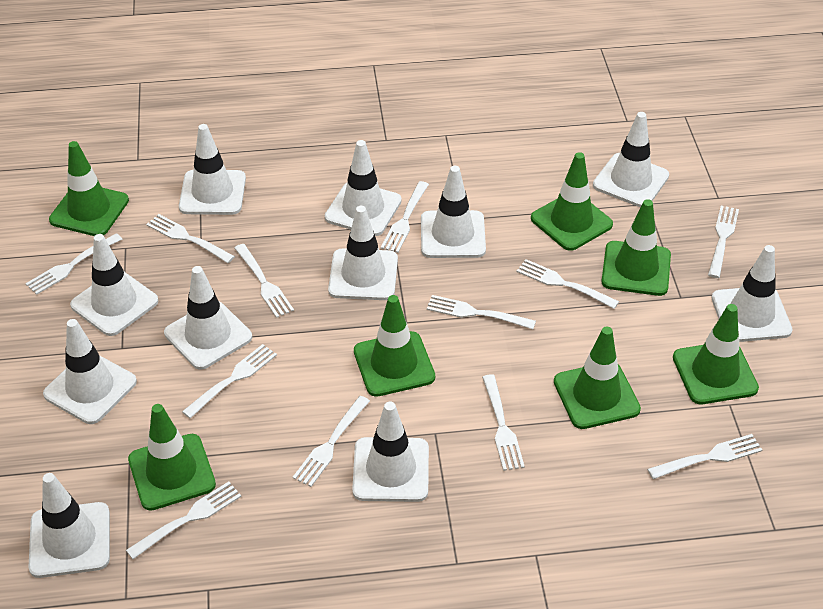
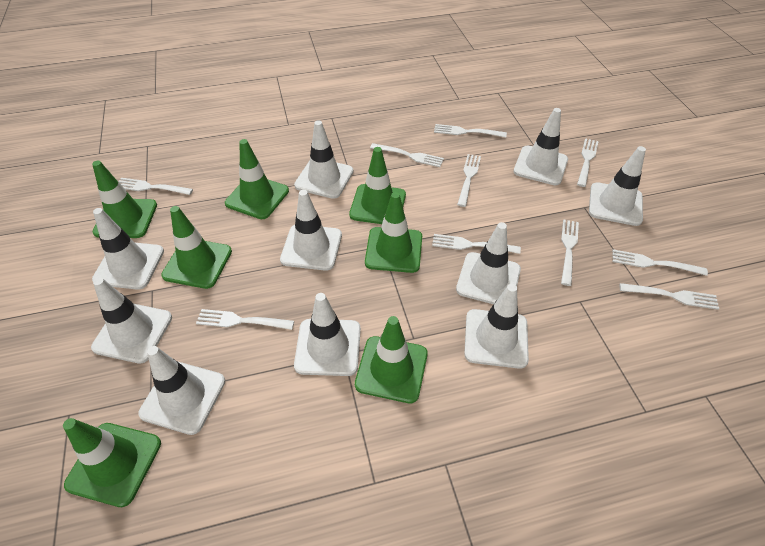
white fork: [26,233,122,295] [126,481,242,559] [146,214,235,263] [182,344,277,418] [234,244,294,318] [293,396,370,487] [381,181,429,253] [426,295,536,329] [482,374,525,471] [517,259,619,309] [647,434,762,479] [708,206,739,278] = 12 -> [118,178,193,195] [196,309,294,330] [370,143,444,167] [432,234,521,254] [434,124,507,138] [457,154,481,207] [561,219,579,286] [577,138,599,187] [612,249,708,276] [620,283,719,310] = 10
white traffic cone: [29,473,110,578] [43,319,137,424] [70,234,158,336] [164,266,252,370] [179,124,246,215] [325,140,402,236] [328,206,398,300] [352,402,429,502] [421,166,486,258] [593,112,669,207] [712,245,793,342] = 11 -> [91,277,172,364] [92,208,164,290] [139,346,225,435] [280,190,342,271] [294,120,354,199] [294,293,361,376] [456,222,521,304] [464,284,529,369] [514,108,568,185] [589,146,646,226] = 10

